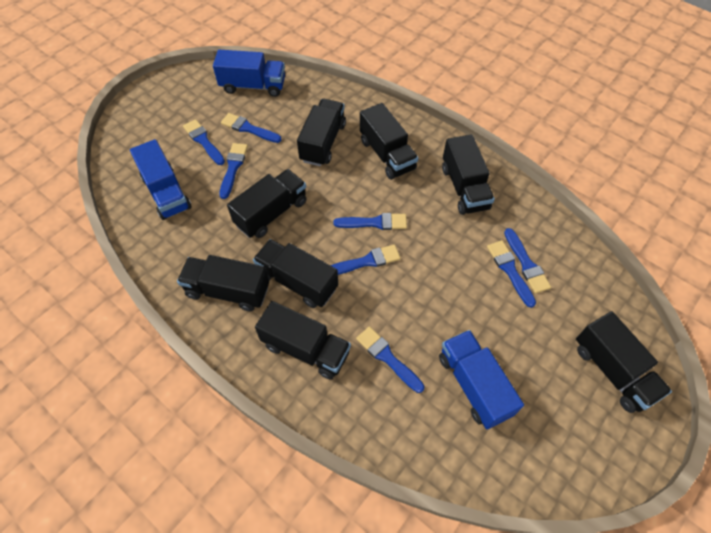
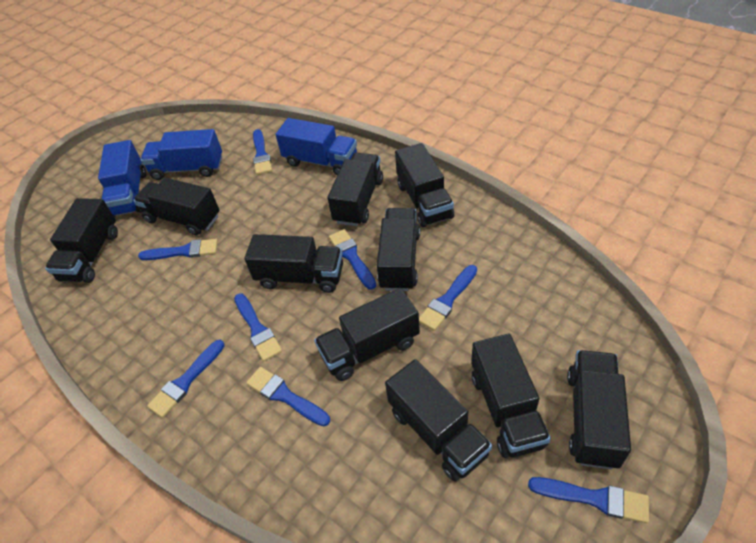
black truck: [177,255,269,311] [227,169,307,238] [253,239,338,308] [255,301,351,380] [297,99,346,166] [360,103,418,180] [442,135,495,215] [576,311,672,413] = 8 -> [45,198,118,283] [133,178,219,235] [244,234,343,293] [314,288,420,381] [327,153,383,226] [377,208,420,291] [385,359,492,482] [395,143,454,227] [471,334,551,458] [567,350,631,469] = 10

